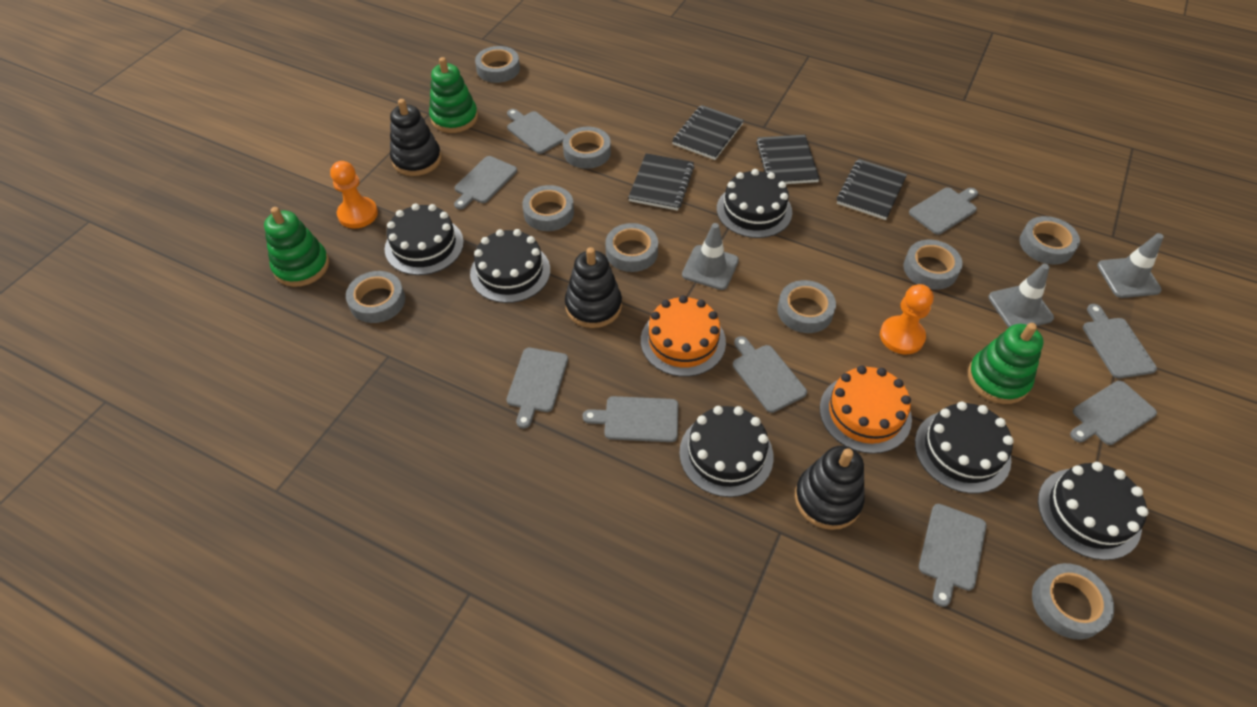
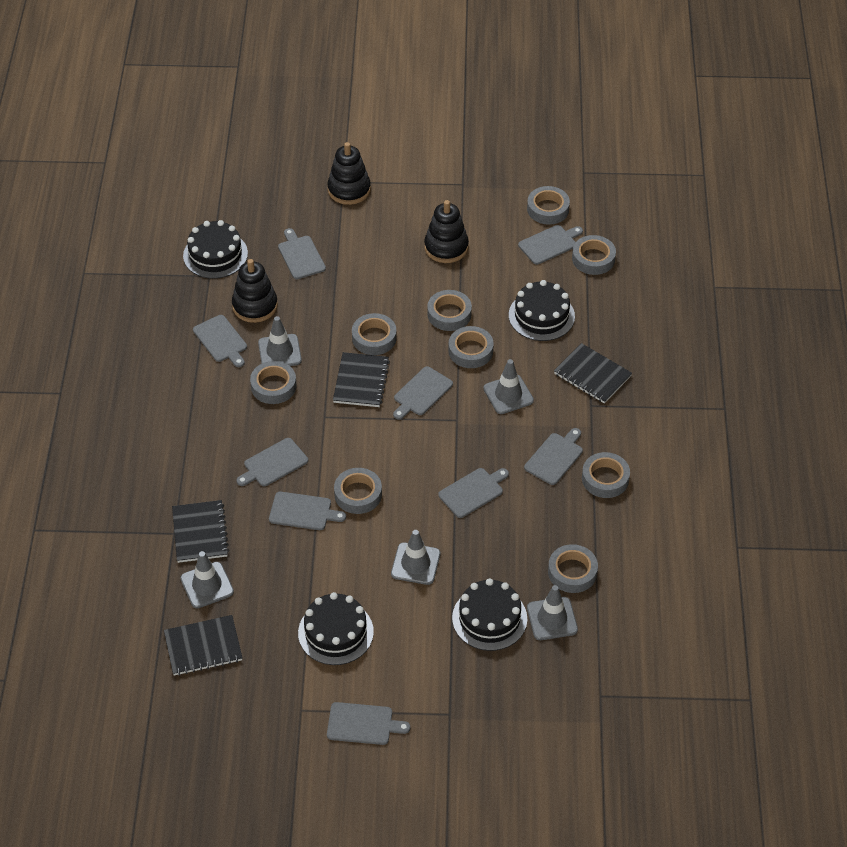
black cake: [385,203,464,275] [470,229,550,303] [679,406,773,497] [717,169,792,238] [915,402,1014,493] [1038,462,1148,560] = 6 -> [183,220,248,279] [298,592,374,665] [452,578,527,651] [509,280,575,341] = 4
green stacking toy: [264,207,329,287] [429,57,478,133] [968,323,1044,404] = 3 -> none = 0
grey traffic cone: [682,223,739,290] [988,264,1054,327] [1097,233,1164,298] = 3 -> [180,551,234,609] [258,316,302,366] [391,530,440,585] [483,359,534,414] [527,585,578,640] = 5
orange cake: [641,295,726,377] [820,366,912,454] = 2 -> none = 0
orange pawn: [330,161,378,229] [880,284,934,354] = 2 -> none = 0

